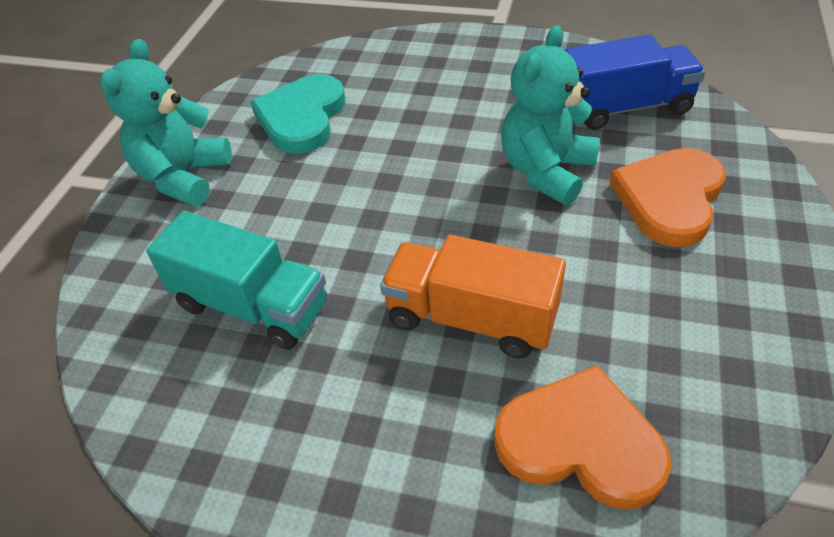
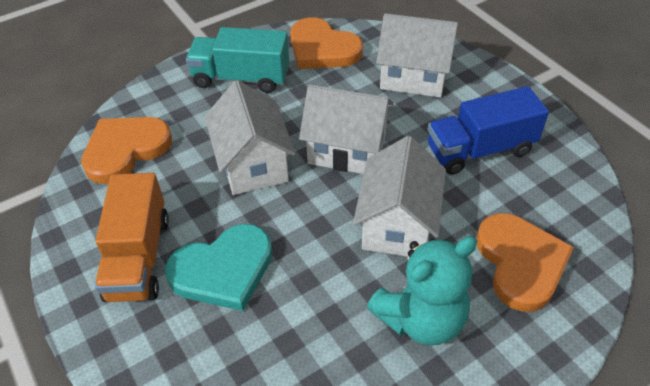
orange heart: [494,365,671,510] [610,148,726,247] = 2 -> [81,117,172,184] [290,17,363,69] [476,213,574,312] = 3
turquoise teddy bear: [100,39,232,206] [502,25,600,205] = 2 -> [367,236,477,346] = 1
white house: none = 0 -> [205,80,296,195] [299,84,394,174] [353,136,446,257] [376,13,458,98] = 4

